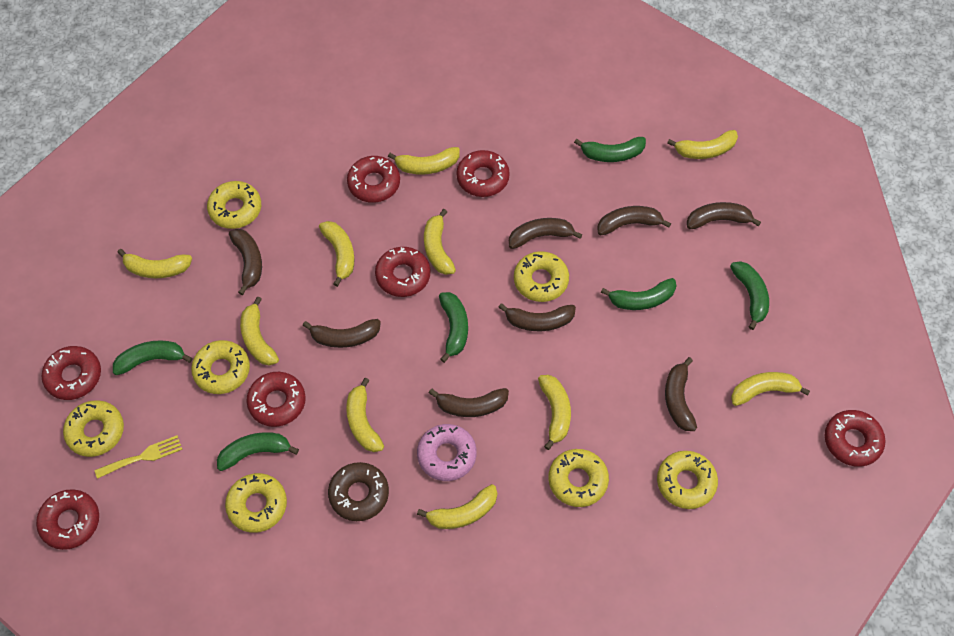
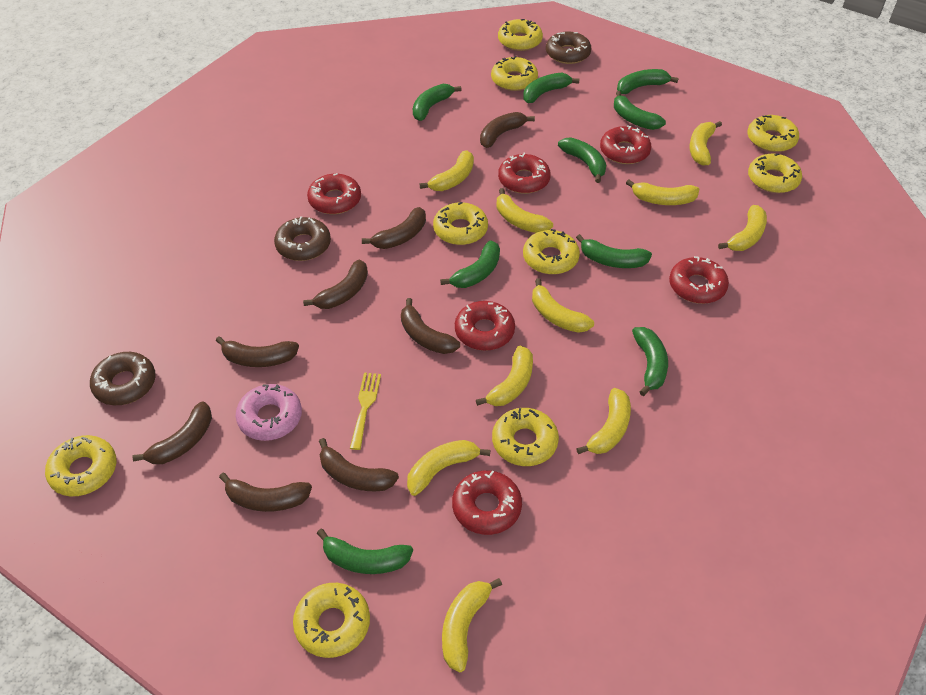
brown donut: [328,462,389,521] = 1 -> [90,352,156,405] [274,216,331,261] [546,32,592,64] = 3
green banana: [113,340,192,375] [217,432,299,471] [439,292,468,363] [574,137,646,162] [601,278,676,310] [730,261,769,330] = 6 -> [317,529,413,574] [413,84,462,121] [440,240,500,288] [523,73,580,103] [558,137,606,183] [576,234,652,268] [614,91,666,130] [617,69,679,94] [632,327,668,396] = 9
red donut: [36,489,99,550] [41,346,101,400] [247,372,306,427] [347,156,400,203] [375,247,430,297] [456,150,510,197] [825,410,886,467] = 7 -> [307,173,361,214] [452,470,522,535] [455,301,515,351] [498,153,551,194] [600,125,651,164] [669,256,729,304] = 6
yellow donut: [63,400,124,457] [191,340,250,394] [207,181,261,229] [225,473,287,533] [514,251,569,302] [549,449,609,507] [657,451,718,509] = 7 -> [45,435,117,496] [293,583,370,658] [433,202,488,245] [491,56,538,91] [492,408,559,466] [498,19,543,51] [523,229,580,274] [747,115,799,152] [748,153,802,193] = 9

